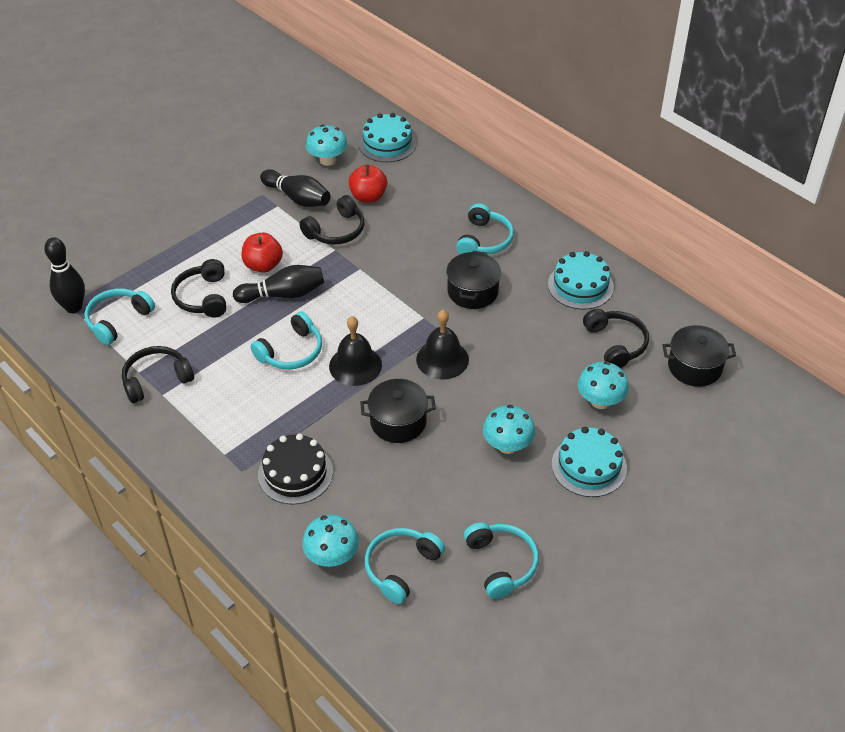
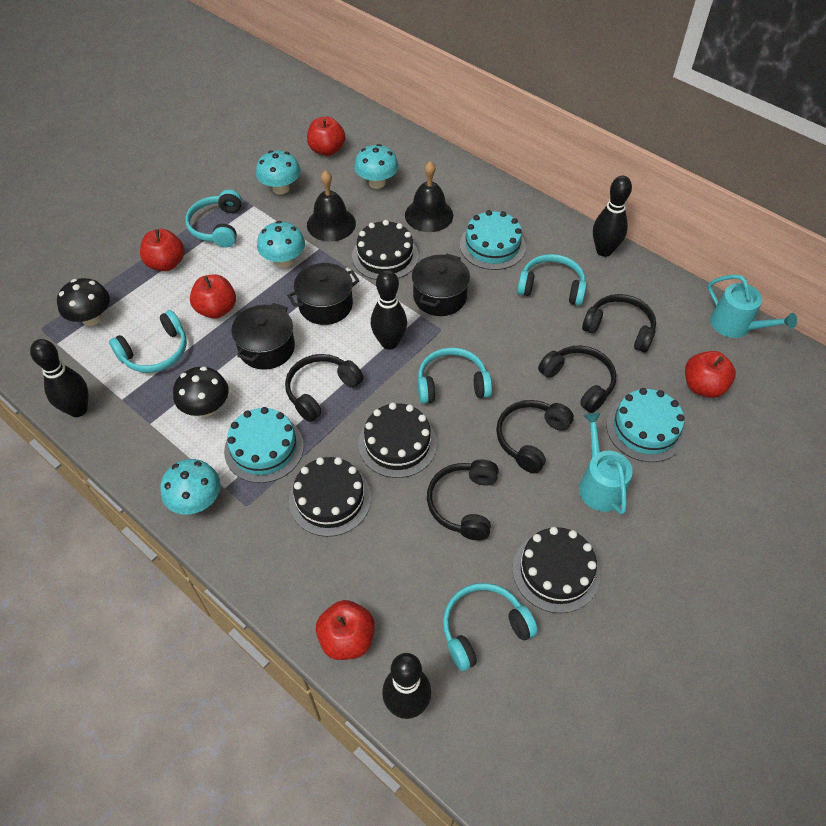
black bowling pin: [44,237,85,313] [233,265,324,303] [260,169,330,207] = 3 -> [30,339,88,417] [371,270,407,350] [382,653,431,719] [593,176,632,257] = 4
black cake: [258,434,333,505] = 1 -> [289,457,371,537] [352,220,419,280] [358,403,437,478] [513,527,600,613] = 4
black headphones: [122,346,194,403] [171,259,226,317] [300,195,364,245] [583,309,649,368] = 4 -> [285,354,363,422] [427,459,499,541] [496,400,574,473] [538,345,616,413] [582,294,656,353] = 5
black mushroom: none = 0 -> [57,278,110,326] [173,367,229,417] = 2
red apple: [242,232,283,273] [348,165,387,203] = 2 -> [140,229,185,271] [190,274,236,319] [307,116,345,156] [316,600,375,660] [685,351,736,398] = 5
turquoise watering can: none = 0 -> [579,413,633,515] [708,275,797,338] = 2

